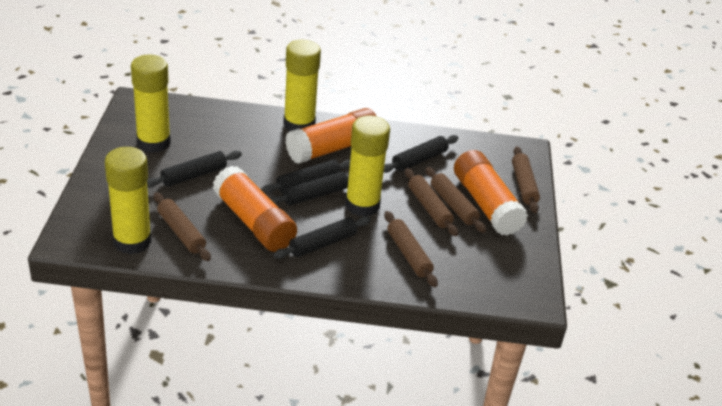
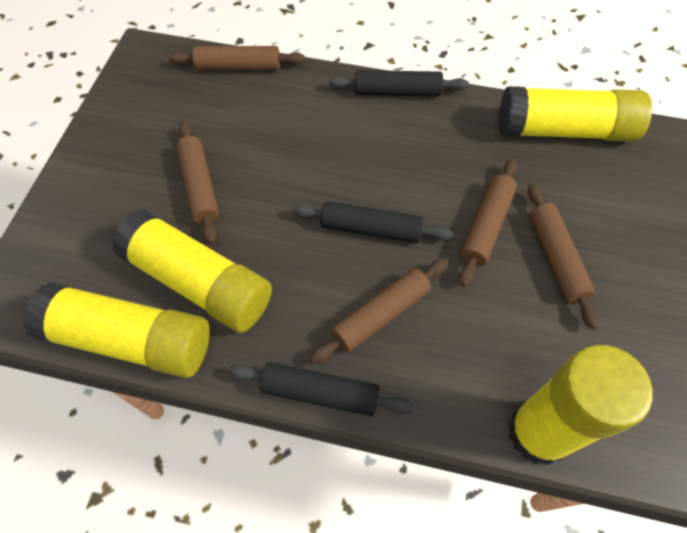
black rolling pin: [147,151,242,187] [261,160,350,194] [270,172,349,206] [274,216,371,259] [384,135,458,173] = 5 -> [228,362,414,416] [292,201,453,243] [329,70,469,96] = 3
orange glue stick: [213,166,297,252] [285,108,376,164] [454,150,528,236] = 3 -> none = 0

